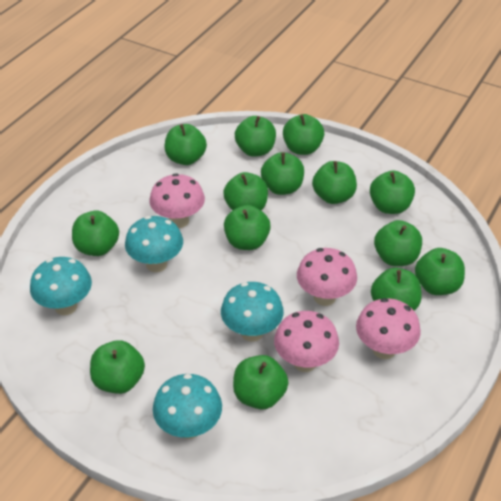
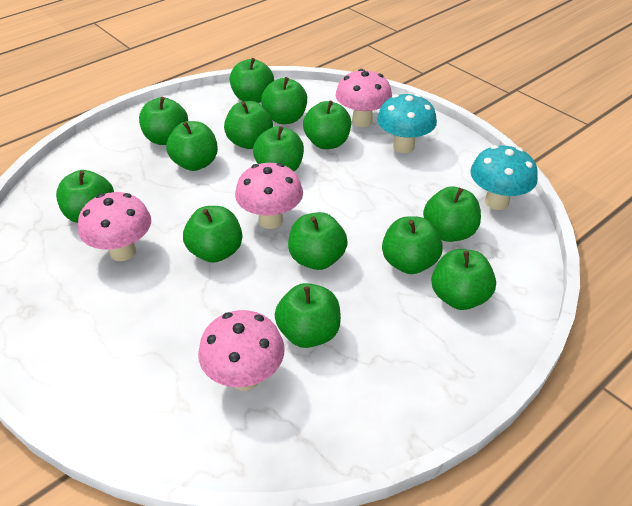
turquoise mushroom: [30,257,92,315] [125,216,183,272] [153,374,222,439] [221,282,284,342] = 4 -> [377,94,437,153] [470,145,538,210] = 2

